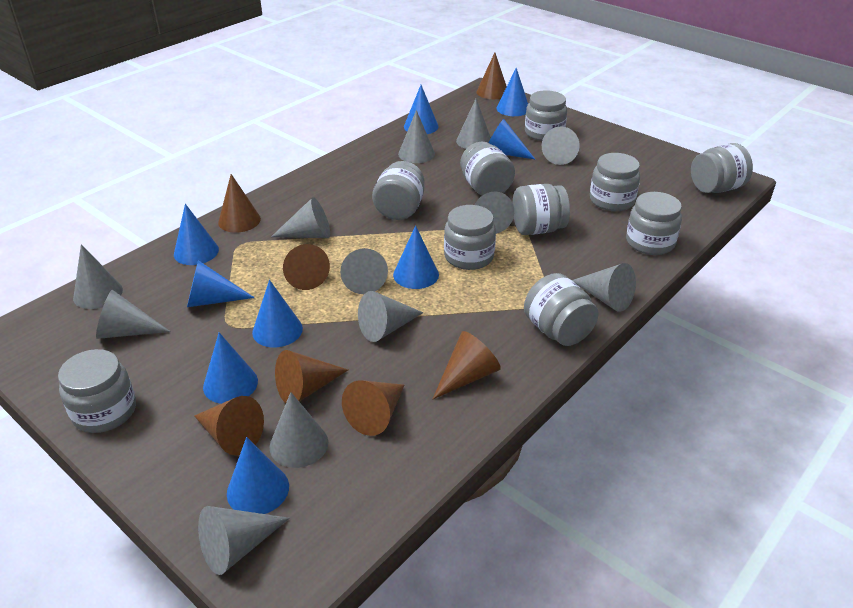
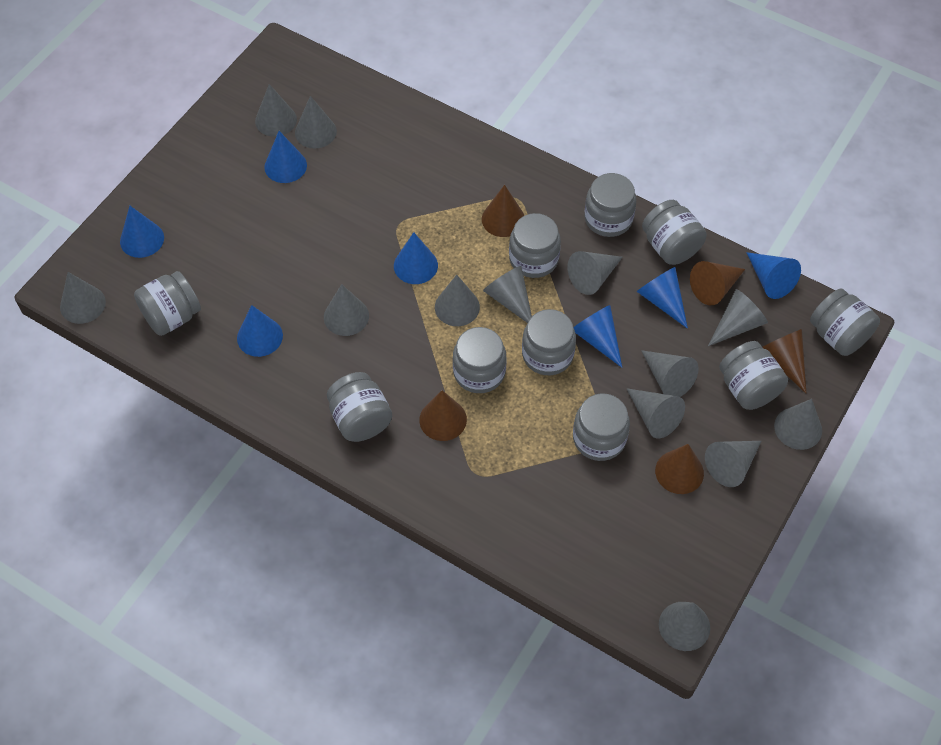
blue cone: [174,204,219,265] [187,260,255,307] [203,333,258,404] [227,437,289,514] [252,280,303,348] [393,226,439,289] [404,85,438,134] [489,119,535,159] [496,68,528,116] = 9 -> [120,206,164,258] [237,305,283,357] [264,131,307,183] [394,232,438,284] [574,305,622,368] [637,267,688,329] [746,252,801,299] = 7
brown cone: [194,396,264,456] [218,174,261,233] [275,350,348,403] [283,244,330,290] [342,380,404,436] [433,331,501,399] [477,53,507,99] = 7 -> [419,390,467,441] [482,185,524,237] [655,444,704,494] [690,261,745,305] [763,329,806,393] = 5
grey cone: [73,244,123,309] [96,290,171,339] [198,506,290,575] [270,392,328,468] [271,197,330,238] [340,248,388,294] [358,291,423,342] [398,110,435,163] [456,99,491,149] [475,192,514,234] [542,126,580,165] [572,263,636,312] = 12 -> [60,272,106,324] [255,84,297,137] [295,96,337,149] [324,284,369,336] [435,275,480,326] [483,266,532,323] [568,251,622,295] [626,388,685,438] [641,350,699,397] [659,602,710,651] [705,441,761,487] [708,289,768,346] [774,399,822,450] = 13

